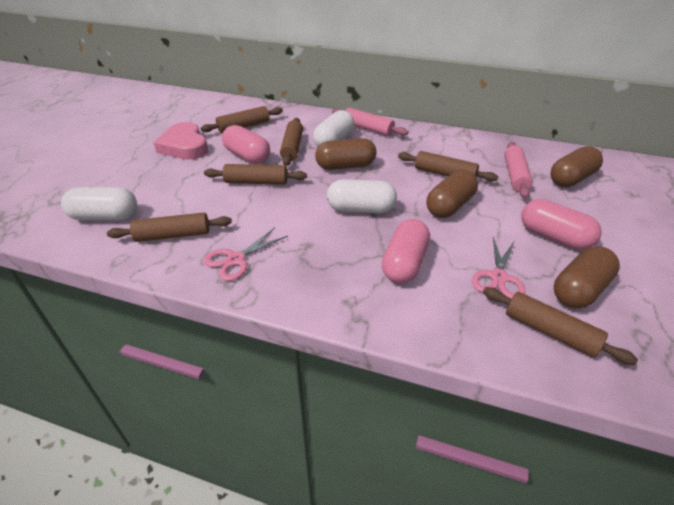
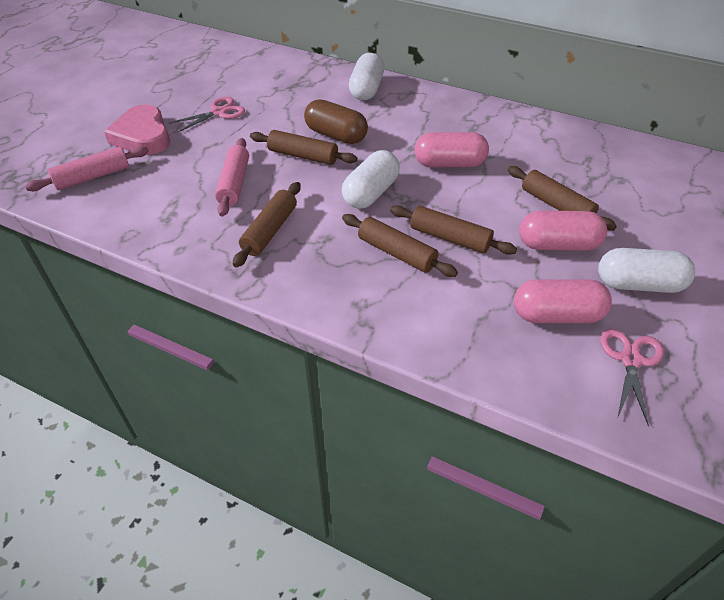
brown capsule: [315,138,376,170] [426,169,478,218] [550,146,603,187] [554,246,620,309] = 4 -> [304,99,368,144] = 1
brown rolling pin: [107,213,232,242] [201,106,283,133] [204,164,307,185] [280,118,303,166] [398,151,498,181] [483,287,638,365] = 6 -> [233,182,301,268] [250,130,357,165] [342,214,458,277] [390,205,517,255] [508,166,617,231] = 5

